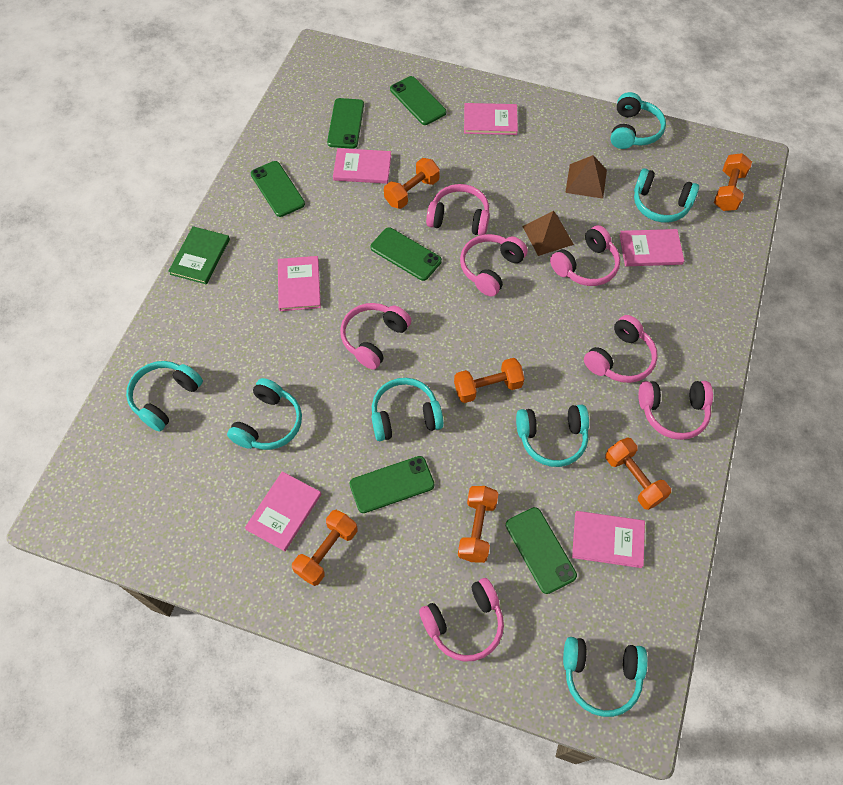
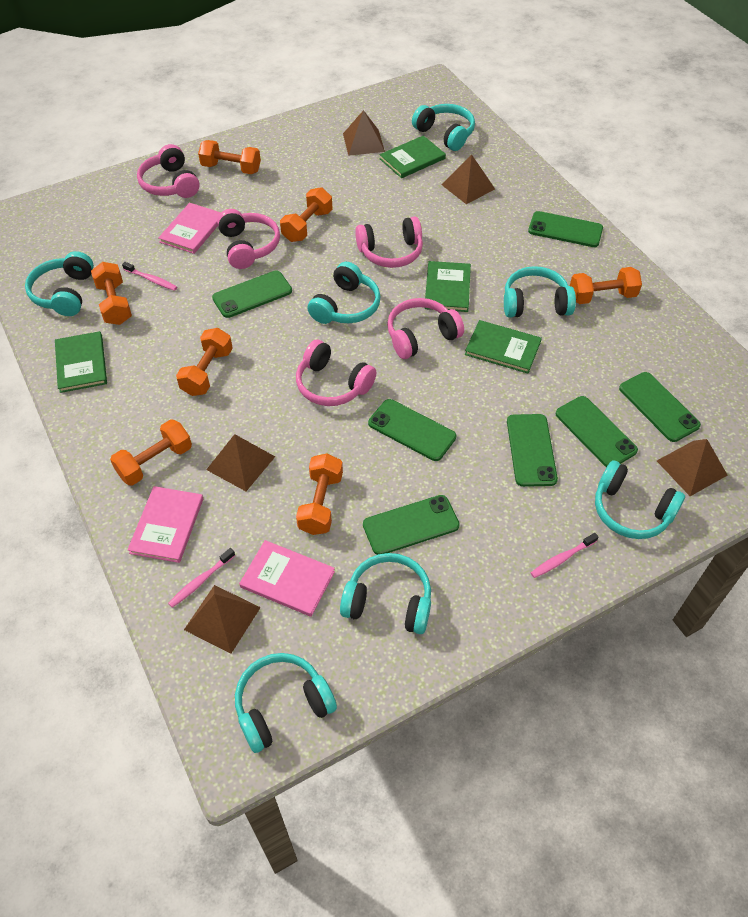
brown pyramid: [522,211,574,256] [565,155,607,199] = 2 -> [184,585,261,654] [206,434,275,491] [343,110,385,156] [441,154,495,204] [657,439,727,496] = 5
green book: [168,226,230,284] = 1 -> [55,331,107,393] [380,135,446,178] [425,261,471,312] [465,320,542,374] = 4
green phone: [251,161,305,217] [327,98,364,149] [350,456,435,513] [370,227,442,281] [390,76,446,125] [506,507,577,594] = 6 -> [212,270,292,318] [363,495,460,555] [368,399,456,461] [507,414,558,487] [528,211,603,247] [556,396,638,467] [619,372,701,442] = 7
orange dumbbell: [292,510,357,586] [384,158,440,209] [454,358,525,403] [458,486,499,563] [605,437,671,510] [714,153,752,211] = 6 -> [91,262,132,325] [110,419,192,486] [176,328,233,396] [198,140,261,174] [280,187,332,242] [296,453,343,535] [570,267,642,304] = 7
pink book: [245,471,321,551] [278,256,321,311] [333,148,391,184] [464,103,518,135] [572,511,645,568] [619,229,684,266] = 6 -> [127,486,203,563] [158,203,221,254] [239,540,335,617] = 3
pink headphones: [340,303,412,370] [419,578,504,662] [426,184,490,236] [460,234,528,296] [550,225,620,286] [584,315,658,383] [638,381,713,440] = 7 -> [137,144,200,198] [217,209,280,269] [296,340,377,406] [355,217,423,268] [387,298,464,359] = 5
pink toothbrush: none = 0 -> [122,262,177,291] [168,548,235,608] [531,533,599,578] = 3

